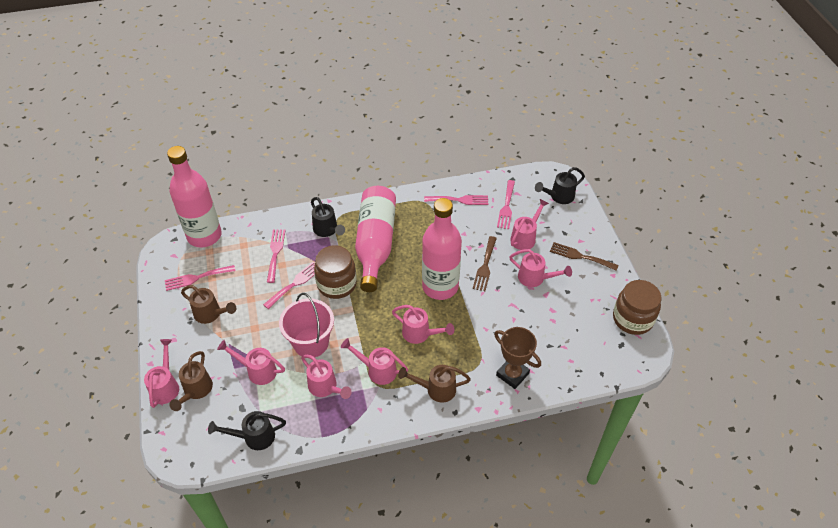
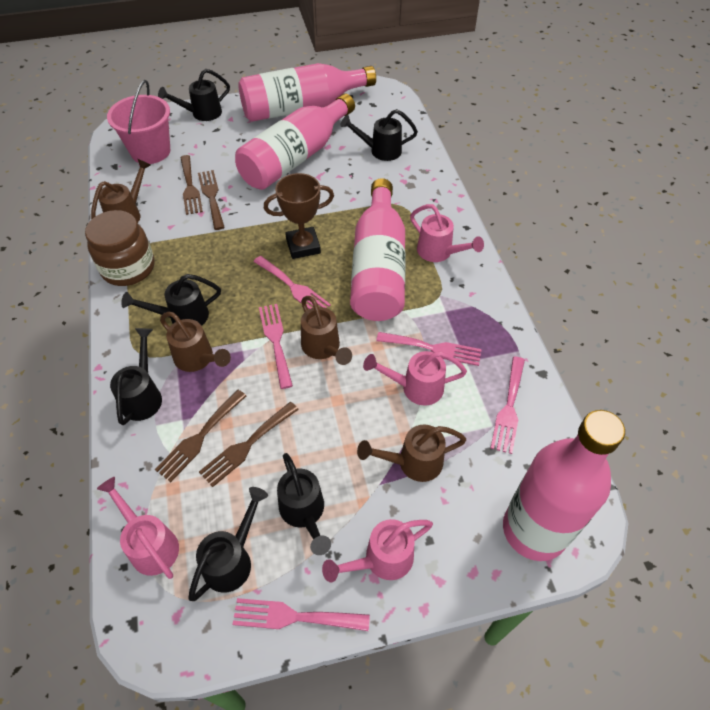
black watering can: [208,411,286,450] [311,197,345,237] [535,167,585,204] = 3 -> [110,328,162,425] [121,274,221,326] [158,69,230,121] [188,487,268,601] [277,453,331,555] [340,109,418,161] = 6
brown fork: [473,236,497,291] [550,242,619,271] = 2 -> [155,390,246,482] [180,155,203,215] [198,170,225,230] [199,402,299,487] = 4
brown jar: [314,245,357,299] [613,280,661,335] = 2 -> [85,210,154,286] = 1
brown watering can: [169,351,213,411] [181,285,236,324] [398,365,471,403] = 3 -> [91,159,151,223] [160,312,231,372] [301,296,352,365] [357,425,466,482] = 4
pink bottle: [167,146,222,248] [355,186,396,292] [422,198,462,300] = 3 -> [235,93,355,190] [238,63,376,122] [350,178,406,321] [503,410,625,561] = 4
pink watering can: [144,339,179,408] [217,340,285,385] [301,355,352,399] [341,338,408,385] [392,305,454,344] [509,249,572,287] [510,199,549,250] = 7 -> [97,477,179,579] [322,519,433,582] [363,351,467,406] [410,204,484,262] = 4

